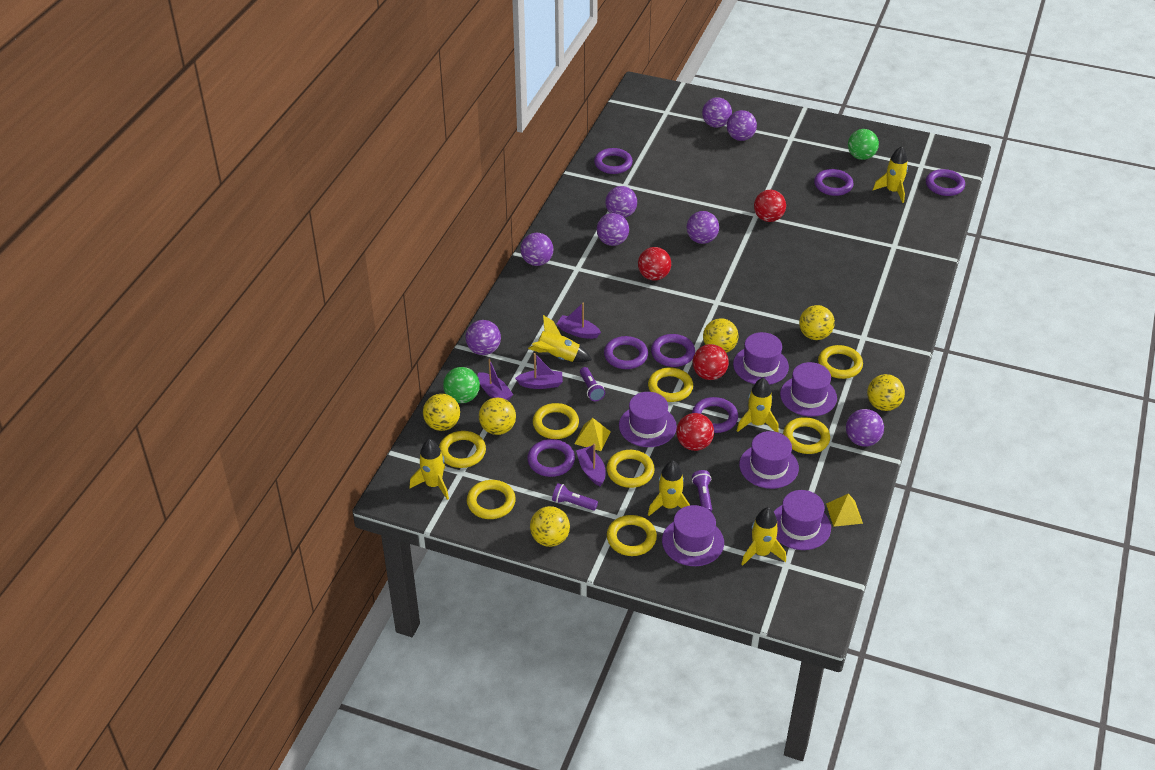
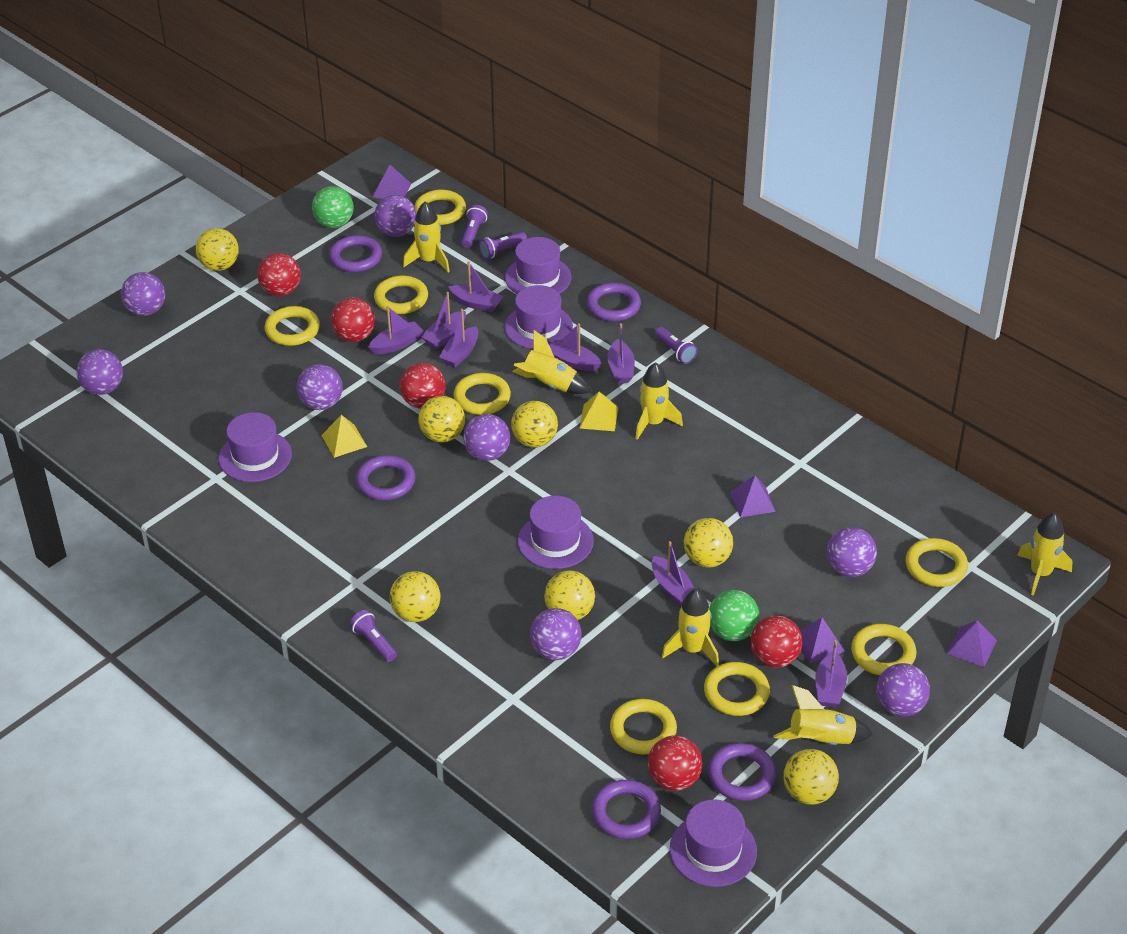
purple boat: [478,359,514,401] [515,353,563,389] [557,302,601,339] [576,443,605,486] = 4 -> [369,306,423,354] [421,292,466,349] [439,309,478,368] [449,261,503,312] [549,323,601,371] [607,323,635,383] [652,541,695,605] [815,640,847,707] = 8
purple flashlight: [552,483,598,511] [580,367,605,401] [692,470,712,512] = 3 -> [349,610,397,662] [461,205,488,248] [479,232,527,259] [655,327,697,364] = 4
purple hat: [619,392,677,447] [662,505,724,566] [733,332,789,385] [739,431,799,489] [774,490,831,550] [780,362,837,417] = 6 -> [219,412,292,482] [505,237,571,294] [505,285,573,349] [518,496,594,569] [670,799,757,887] = 5
purple pyramid: none = 0 -> [373,165,411,199] [730,475,776,517] [800,617,845,663] [946,621,997,667] = 4
purple ring: [527,439,575,477] [594,148,633,174] [604,336,648,369] [651,334,695,367] [692,397,738,433] [814,169,854,196] [926,169,965,196] = 7 -> [329,235,382,272] [356,455,415,500] [586,283,641,322] [592,780,661,839] [708,743,776,801] = 5
red ball: [638,247,671,281] [676,413,714,451] [693,344,729,380] [754,190,786,222] = 4 -> [257,253,301,296] [331,298,375,342] [400,363,446,409] [648,735,703,791] [750,615,803,668] = 5
yellow ball: [423,394,460,431] [479,398,516,435] [530,506,570,547] [703,318,738,353] [799,305,835,340] [867,374,905,411] = 6 -> [196,228,239,271] [390,571,441,622] [418,396,465,442] [511,401,558,447] [544,571,595,620] [684,518,733,567] [783,749,839,805] = 7

